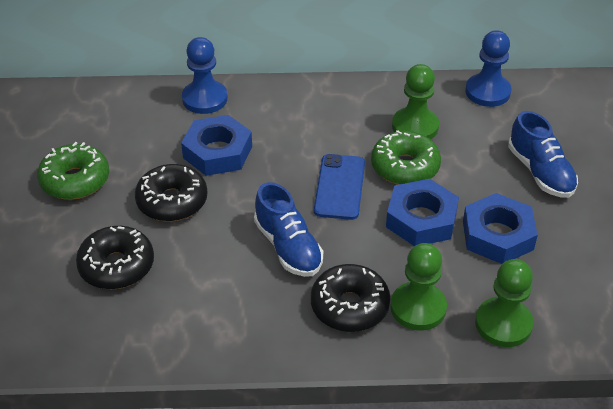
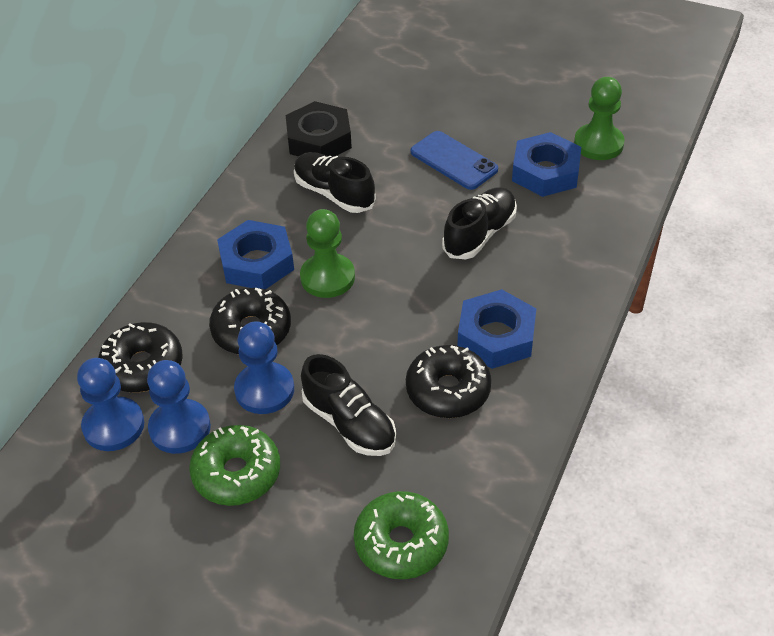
black nut: none = 0 -> [286,101,352,157] = 1
black shoe: none = 0 -> [294,152,376,213] [301,354,396,456] [442,187,517,259] = 3
blue pawn: [182,37,228,114] [465,30,511,107] = 2 -> [77,358,144,451] [147,360,211,454] [234,321,294,414] = 3
blue shoe: [254,182,323,277] [508,111,578,198] = 2 -> none = 0
green pawn: [390,243,447,331] [392,64,439,139] [475,259,534,347] = 3 -> [300,209,355,298] [574,77,625,160] = 2

